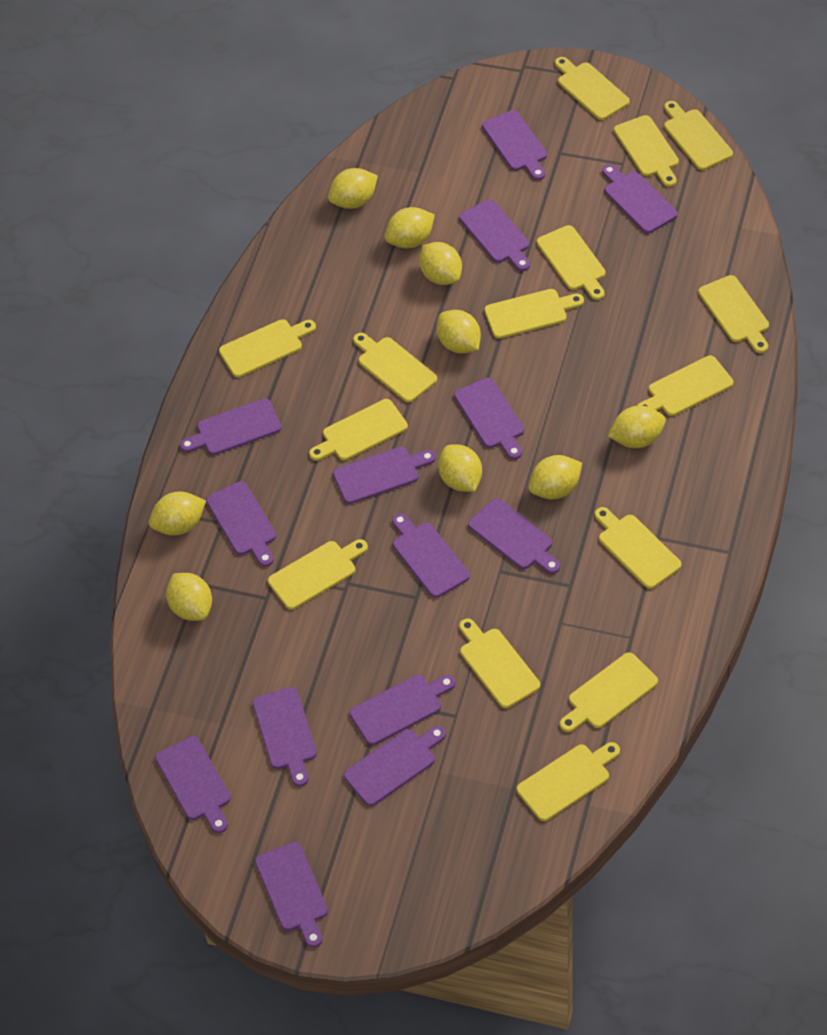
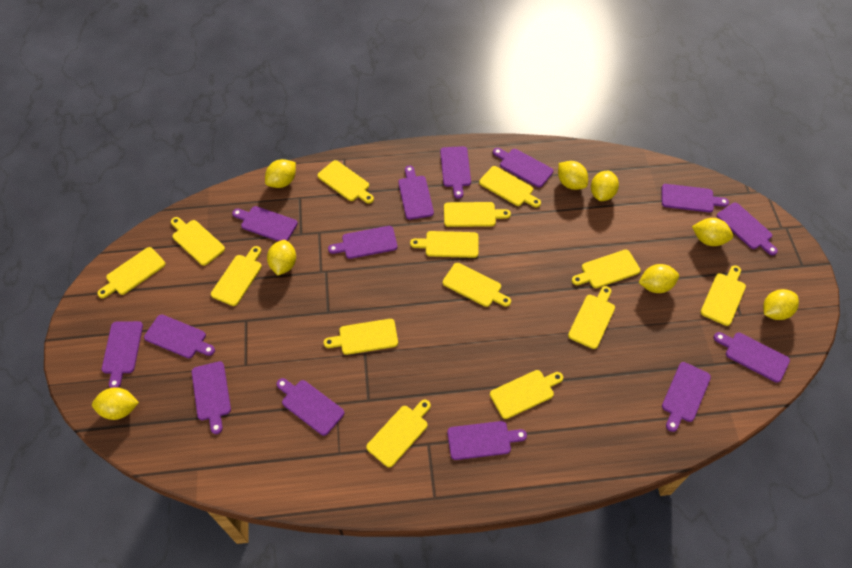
yellow cutting board: [219,319,316,377] [268,539,368,610] [309,399,408,461] [353,333,437,402] [459,619,540,708] [484,289,584,339] [517,742,620,821] [537,225,605,300] [555,57,630,120] [560,652,658,732] [595,507,681,589] [614,115,679,187] [637,356,733,416] [664,101,733,170] [698,275,769,353] = 15 -> [97,247,165,298] [171,217,225,266] [211,246,262,306] [317,160,374,203] [324,319,398,355] [366,400,431,468] [410,231,479,258] [443,263,511,307] [444,202,511,227] [479,166,541,207] [490,370,563,419] [568,286,615,349] [572,249,641,288] [701,265,746,326] = 14
yellow lemon: [149,492,206,536] [166,573,212,621] [328,168,378,209] [385,207,435,248] [419,242,462,285] [437,310,481,353] [438,444,482,492] [529,455,582,499] [608,405,666,448] = 9 -> [92,387,139,420] [265,159,296,188] [267,240,296,275] [558,161,588,190] [591,171,619,201] [638,264,679,293] [692,218,733,246] [763,289,799,320] = 8

